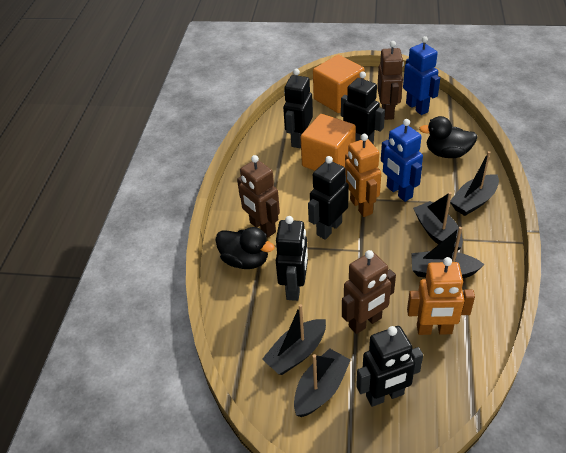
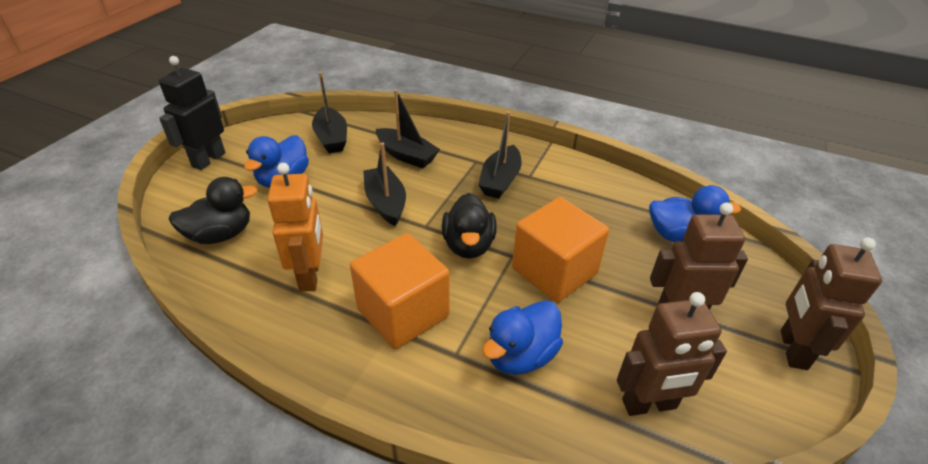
black boat: [262,304,326,375] [294,348,351,417] [411,227,485,278] [413,192,463,251] [450,151,499,216] = 5 -> [312,72,347,153] [363,142,406,226] [376,89,440,168] [478,111,522,198] = 4
black robot: [276,216,308,301] [283,69,313,148] [308,156,349,240] [341,72,385,145] [356,326,423,407] = 5 -> [159,56,225,170] = 1
blue duck: none = 0 -> [244,135,309,188] [482,300,563,375] [649,185,741,242] = 3
blue robot: [381,119,423,202] [403,36,440,115] = 2 -> none = 0
orange robot: [345,134,381,217] [407,257,475,335] = 2 -> [267,163,323,292] = 1

